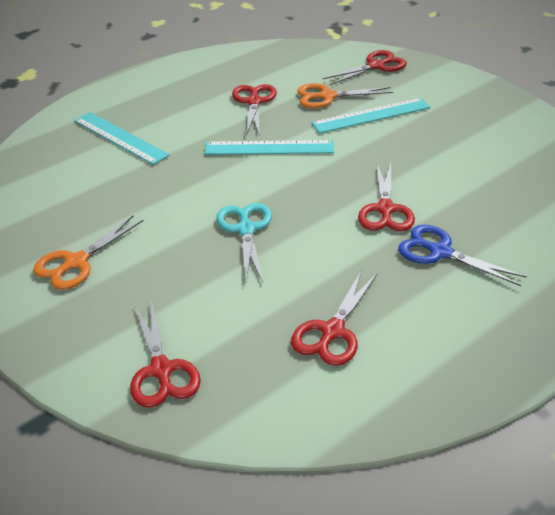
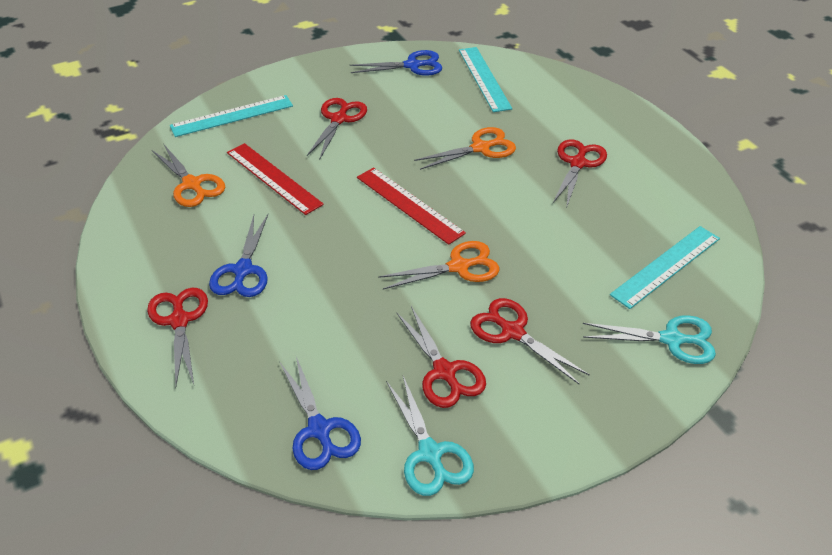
blue scissors: [398,225,527,286] = 1 -> [209,215,268,297] [280,357,361,470] [350,50,442,76] = 3
orange scissors: [33,216,144,290] [297,83,393,108] = 2 -> [152,145,225,207] [378,241,499,290] [414,127,516,170] = 3
red ruler: none = 0 -> [227,143,324,215] [357,167,466,245] = 2
turquoise scissors: [216,203,272,282] = 1 -> [386,376,474,496] [583,315,716,364] = 2

